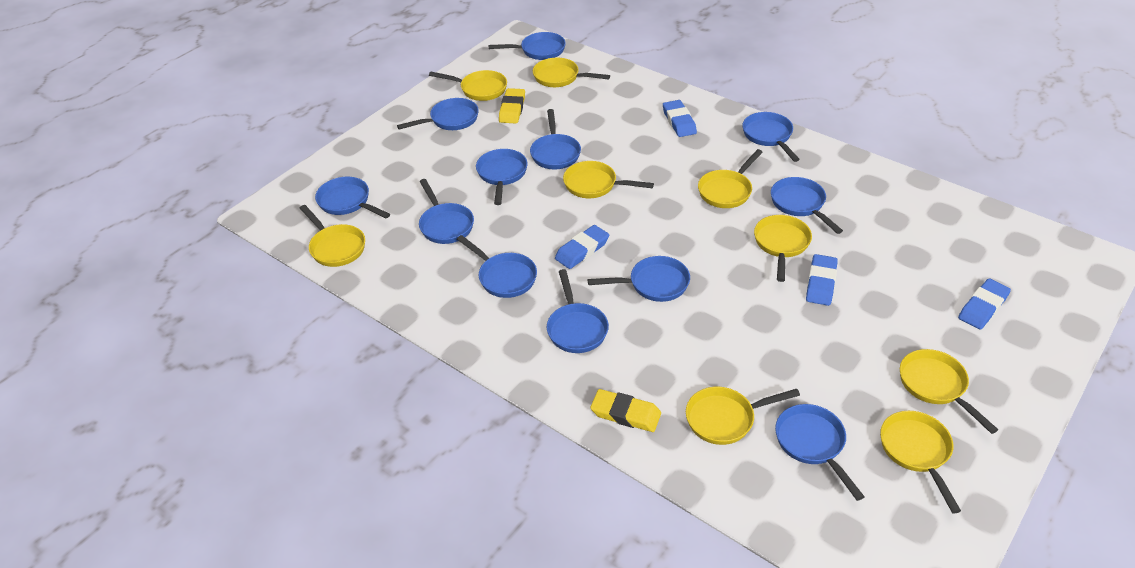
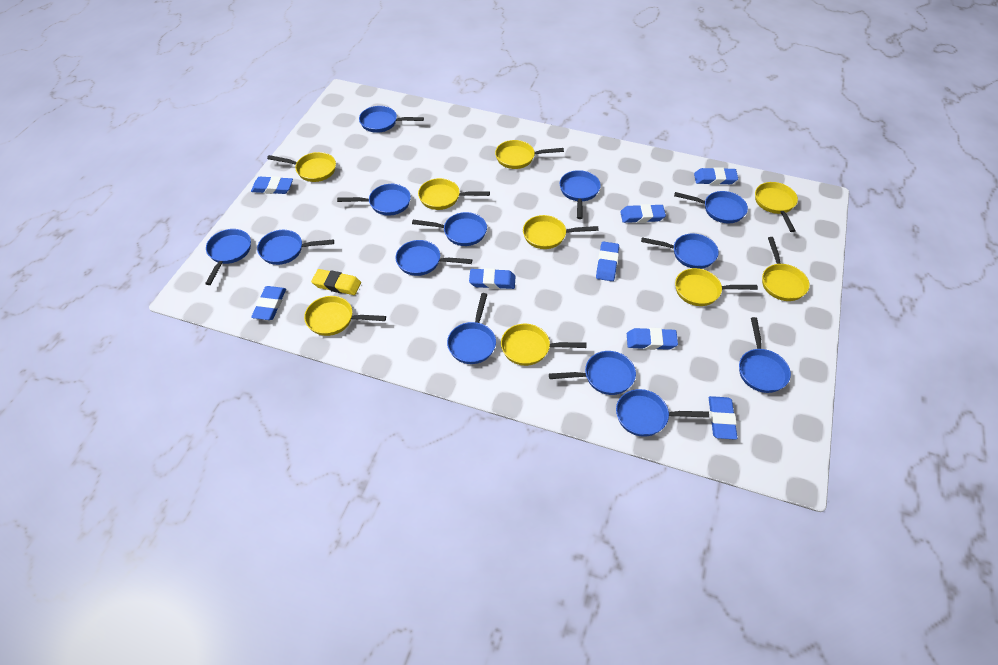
blue eraser: [555,225,609,269] [663,100,697,137] [806,254,838,306] [958,279,1011,330] = 4 -> [251,176,293,194] [251,286,286,320] [469,268,515,289] [596,241,619,281] [620,204,666,223] [627,328,678,350] [694,167,738,185] [709,396,738,440] = 8
blue pan: [315,177,390,218] [397,98,479,130] [419,179,474,244] [457,235,537,298] [476,149,528,205] [488,32,566,60] [530,109,581,169] [547,269,609,353] [588,256,690,302] [742,112,800,162] [771,177,843,234] [775,404,865,501] = 12 -> [205,229,251,285] [257,230,334,265] [337,184,411,216] [359,106,424,133] [396,240,472,276] [412,212,487,246] [447,293,496,364] [549,351,636,395] [560,170,601,219] [616,389,709,437] [641,233,719,269] [674,191,748,223] [739,317,791,393] = 13
yellow eraser: [499,88,525,123] [590,389,661,432] = 2 -> [311,269,361,295] = 1

